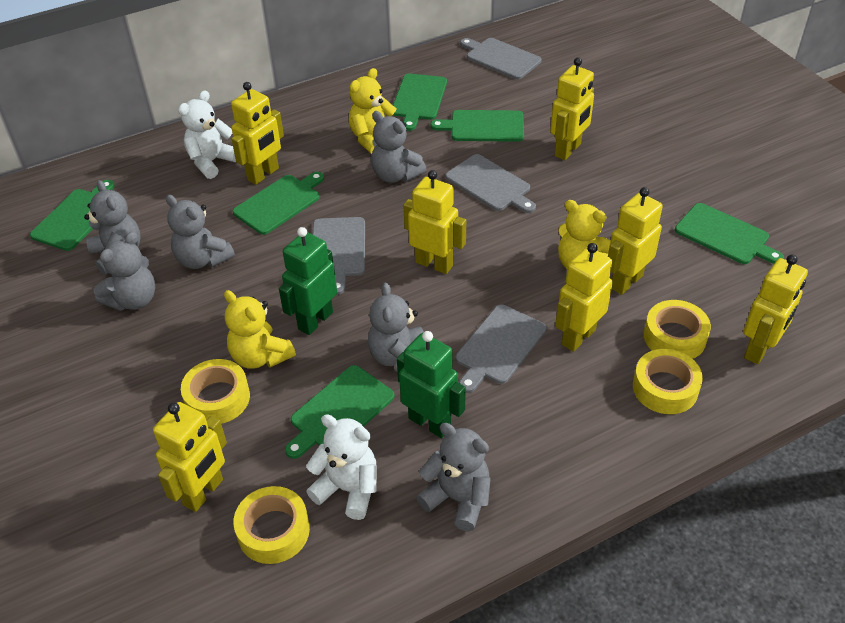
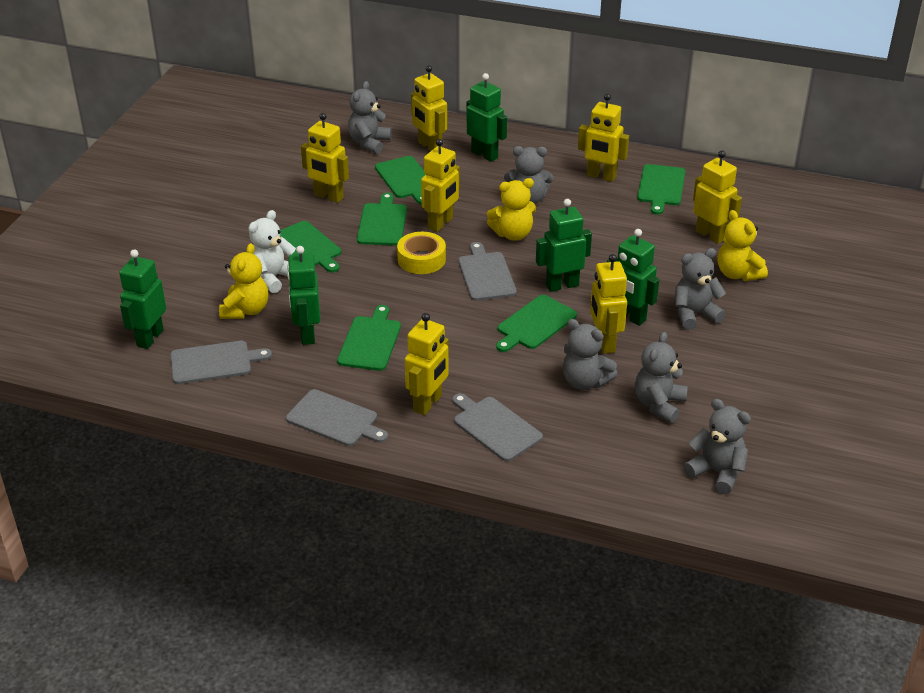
green robot: [279,227,337,335] [397,331,466,438] = 2 -> [119,249,166,349] [287,246,320,345] [466,73,507,162] [536,199,592,292] [607,229,660,326] = 5
white teddy bear: [178,90,236,179] [306,414,377,520] = 2 -> [249,210,296,293] = 1
yellow tape: [181,359,250,424] [233,486,310,564] [633,349,703,414] [644,300,711,359] = 4 -> [397,232,446,274] = 1

